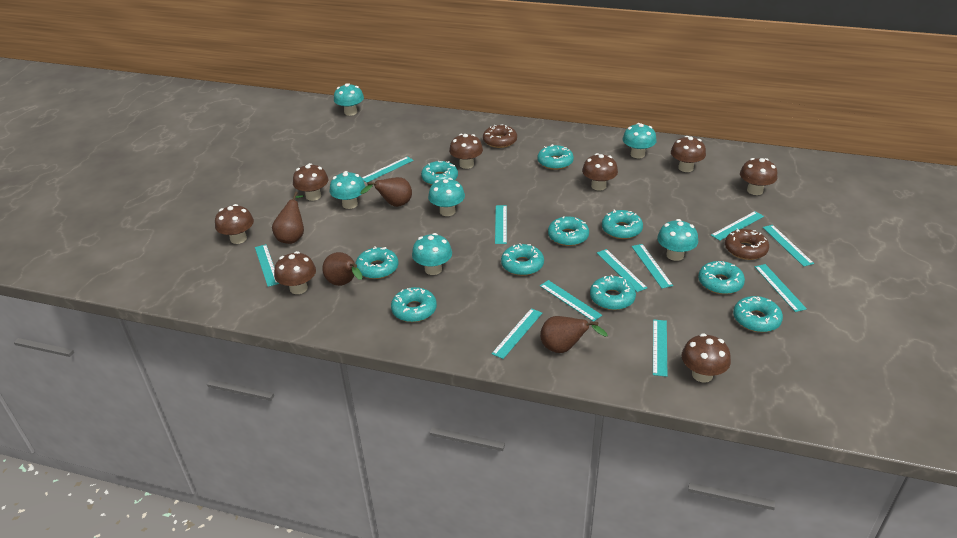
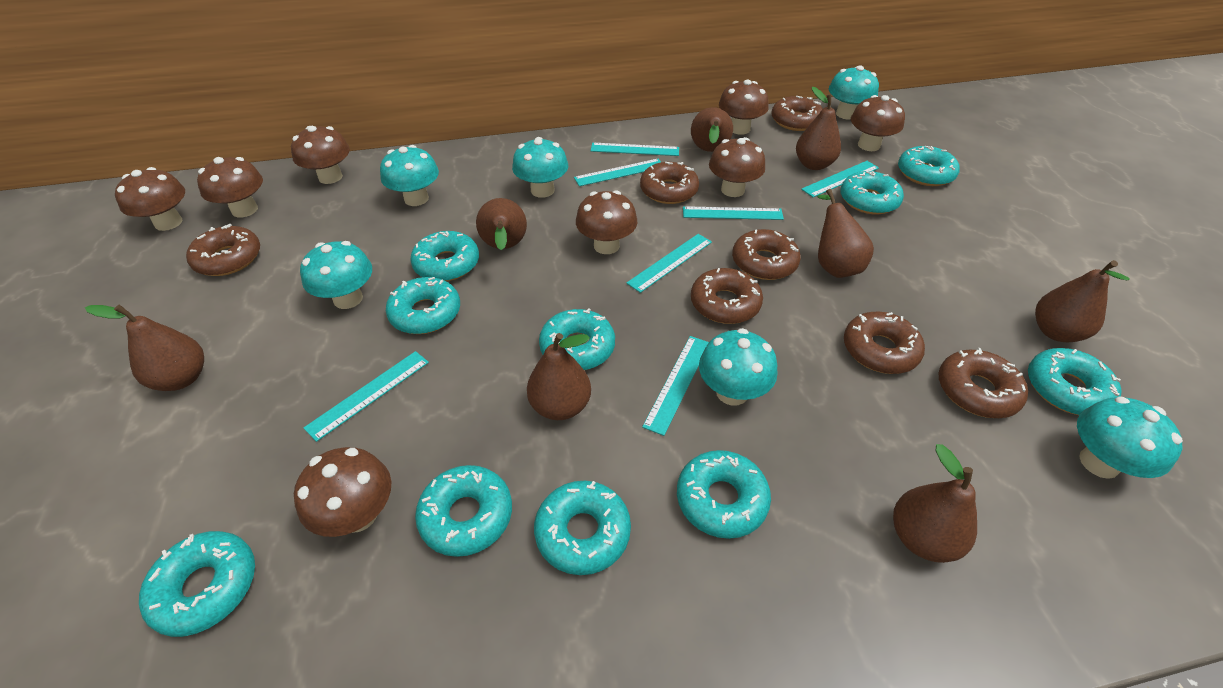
brown donut: [483,124,517,148] [725,229,769,260] = 2 -> [186,224,260,276] [640,162,699,204] [691,268,763,324] [732,229,801,280] [772,96,823,131] [844,312,925,374] [939,348,1028,418] = 7
brown pear: [272,192,304,244] [322,252,363,286] [360,177,412,207] [540,316,608,353] = 4 -> [85,305,204,391] [476,198,527,250] [527,333,591,420] [691,107,733,152] [796,87,841,170] [817,189,874,278] [893,444,977,563] [1035,260,1130,342] = 8
turquoise ruler: [255,244,280,287] [362,156,414,183] [492,308,542,359] [495,205,507,244] [540,280,602,322] [597,249,647,292] [632,244,673,288] [653,319,667,377] [711,211,764,241] [755,264,807,312] [763,225,814,267] = 11 -> [304,351,429,442] [574,159,661,186] [591,143,679,156] [626,234,712,293] [642,336,709,436] [683,206,784,220] [801,161,879,197] = 7

